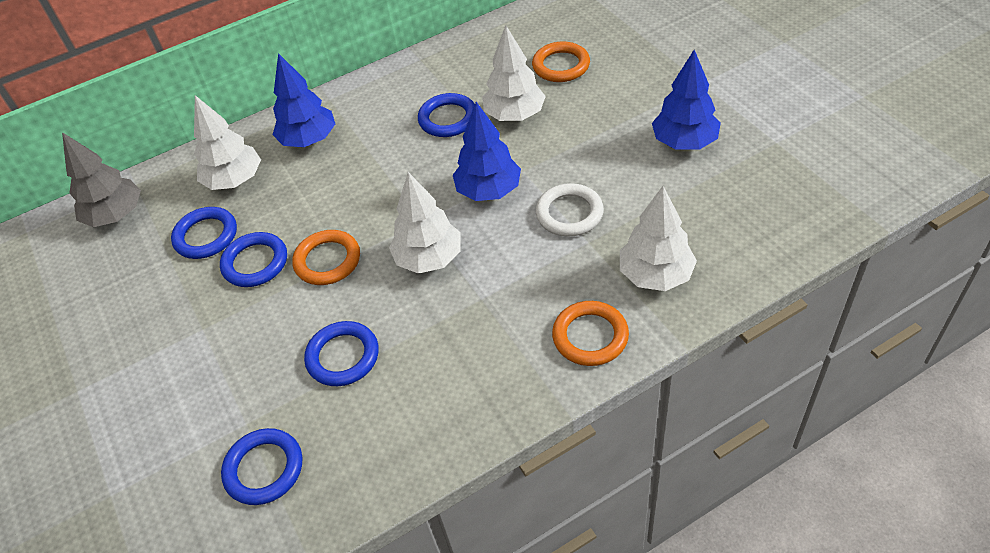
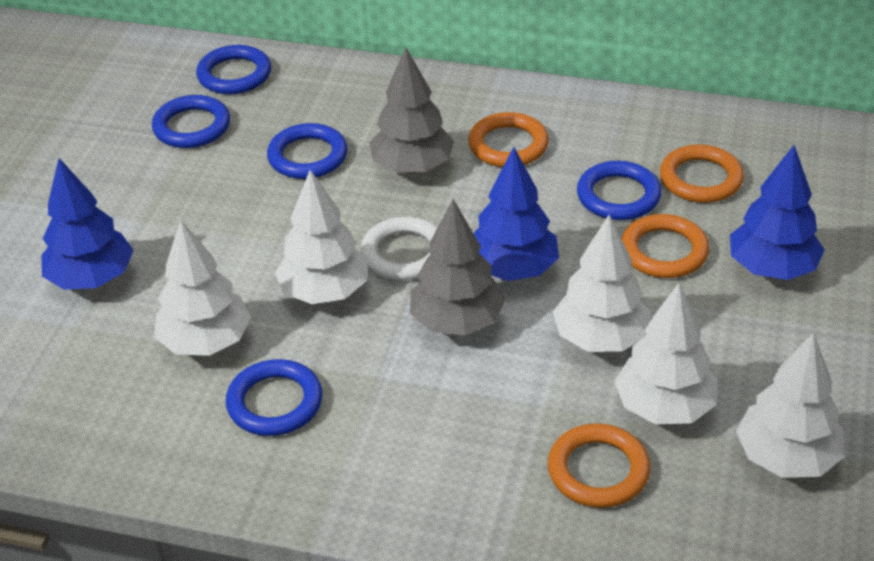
grey tree: [62,132,141,227] = 1 -> [369,47,454,173] [410,199,505,336] = 2
orange ring: [292,230,360,285] [532,41,590,82] [552,301,629,366] = 3 -> [468,112,549,167] [548,424,651,508] [621,214,709,278] [660,144,744,203] = 4
white tree: [194,95,261,190] [389,172,461,274] [482,25,546,121] [620,186,697,291] = 4 -> [154,220,251,356] [275,170,368,304] [553,215,651,352] [614,283,717,424] [736,332,845,478] = 5

